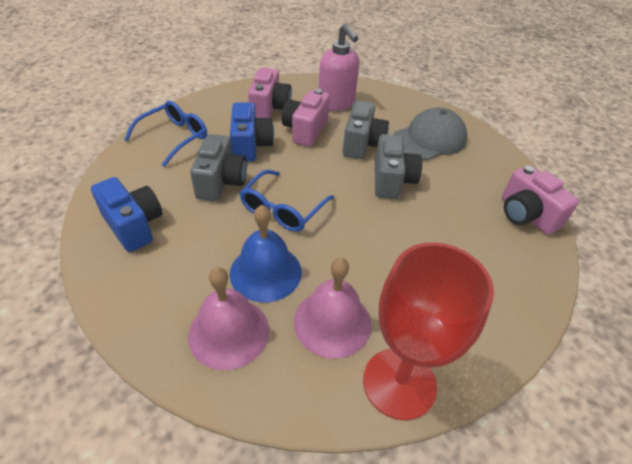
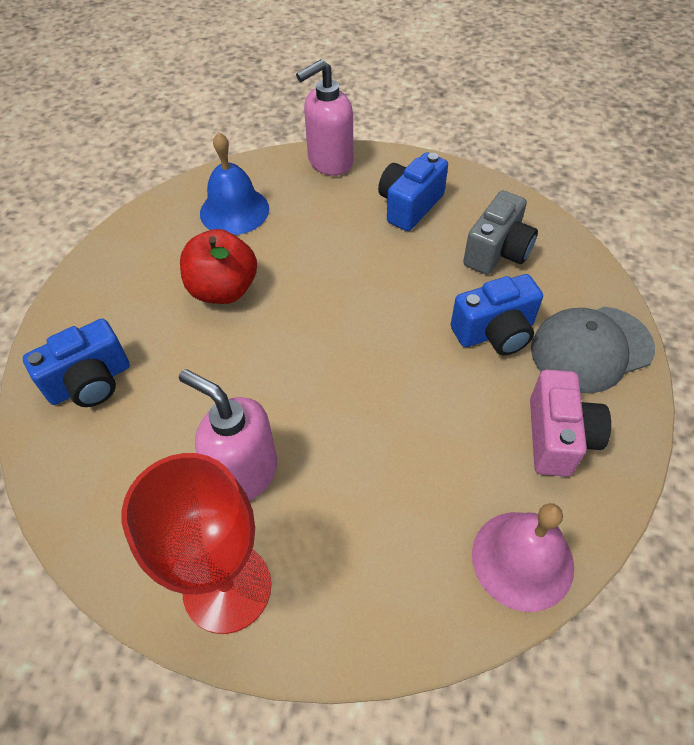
blue camera: [91,177,162,252] [230,102,274,162] = 2 -> [23,319,130,407] [378,152,448,231] [451,274,543,355] = 3
blue glasses: [124,101,207,167] [240,170,334,232] = 2 -> none = 0
grey camera: [190,134,247,201] [343,100,389,159] [375,134,422,199] = 3 -> [463,190,538,274] = 1
pink bell: [188,267,269,370] [294,258,371,359] = 2 -> [472,503,574,612] = 1
pink camera: [248,67,292,118] [282,89,330,147] [502,165,579,235] = 3 -> [530,370,611,477] = 1
pink soap dispenser: [318,24,359,111] = 1 -> [179,369,277,501] [296,59,353,176] = 2
red apple: none = 0 -> [180,229,257,304] = 1

